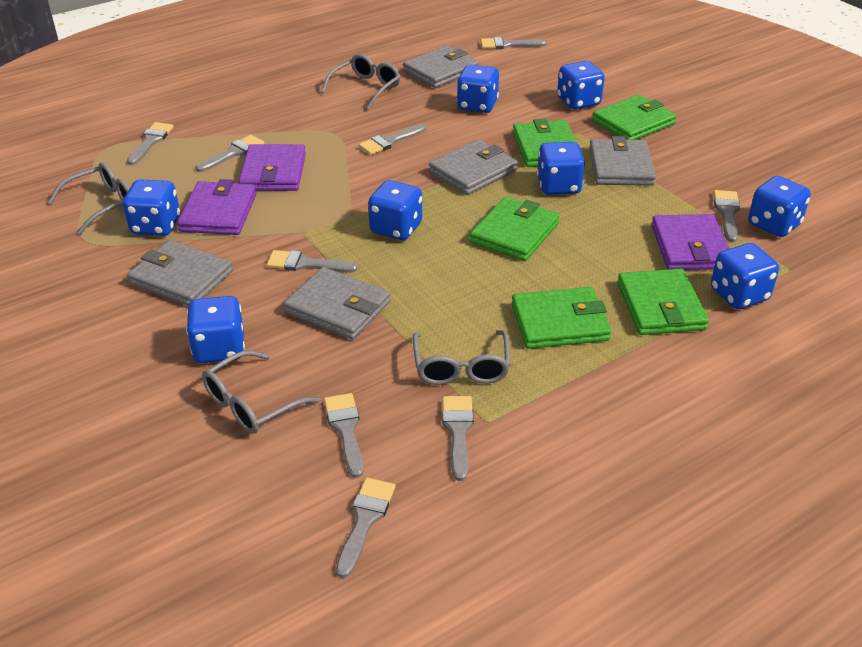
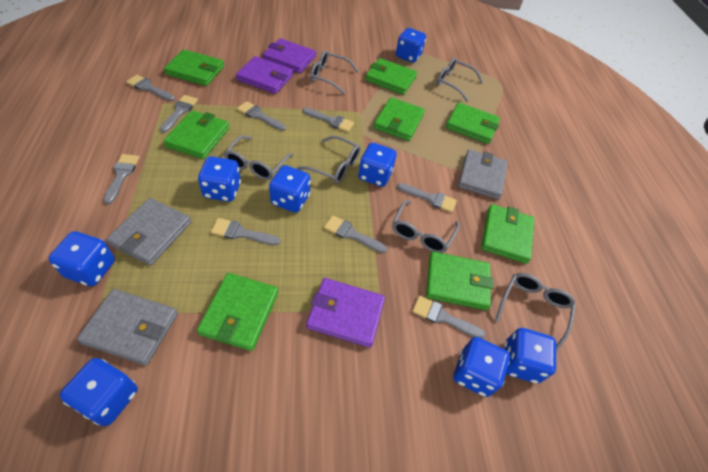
green wallet: [470,197,559,261] [511,287,611,349] [513,118,577,167] [592,94,676,140] [617,269,709,335] = 5 -> [164,49,224,86] [164,110,229,159] [197,273,278,351] [365,58,417,95] [374,97,425,141] [426,251,493,310] [446,102,500,144] [481,204,535,264] = 8
grey glasses: [48,163,130,235] [202,350,321,434] [321,54,401,110] [413,330,511,385] = 4 -> [224,136,294,180] [297,136,361,184] [310,50,359,95] [392,200,460,253] [437,58,483,102] [495,273,576,351] = 6
grey wallet: [127,240,233,306] [284,267,390,340] [403,46,479,88] [429,139,518,195] [589,136,656,186] = 5 -> [77,289,178,365] [106,198,191,266] [458,149,508,200] = 3

